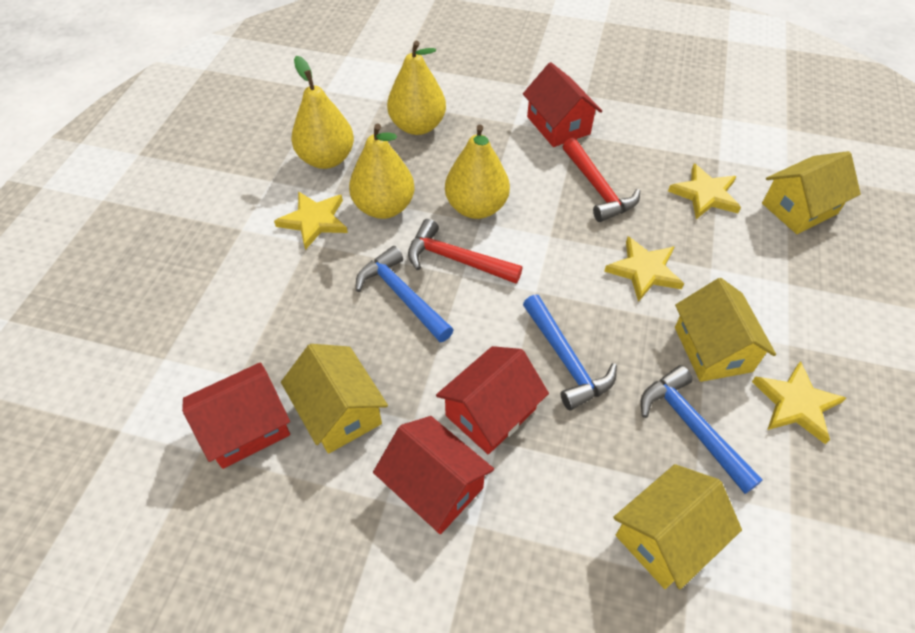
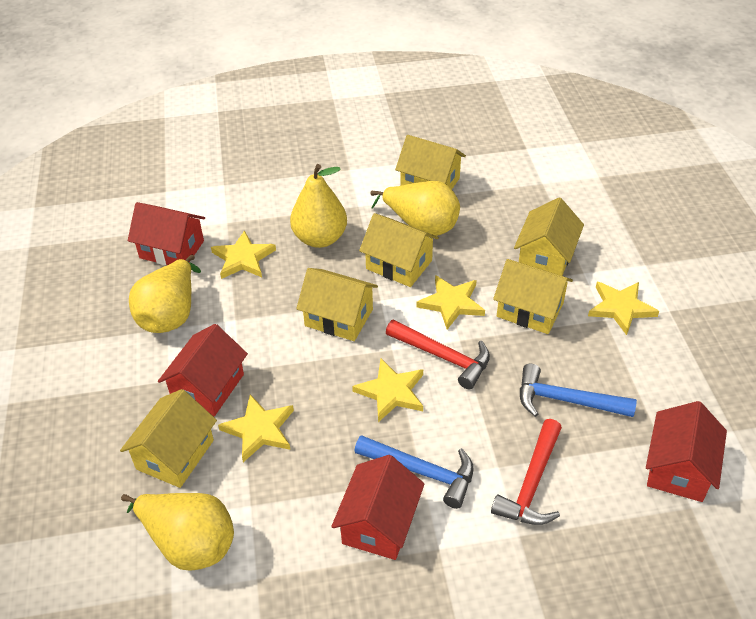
blue hammer: [356,246,454,342] [523,294,617,411] [641,365,763,494] = 3 -> [354,435,474,509] [520,364,637,417] = 2
yellow house: [281,344,388,454] [613,464,742,589] [675,278,776,382] [762,151,861,234] = 4 -> [120,389,217,488] [296,268,378,341] [359,213,439,287] [395,135,466,189] [493,259,573,334] [514,198,584,276] = 6
yellow star: [274,191,348,250] [604,236,684,302] [668,163,741,219] [752,361,846,444] = 4 -> [211,230,276,279] [218,395,294,462] [352,359,423,422] [416,275,485,329] [588,282,659,335] = 5

